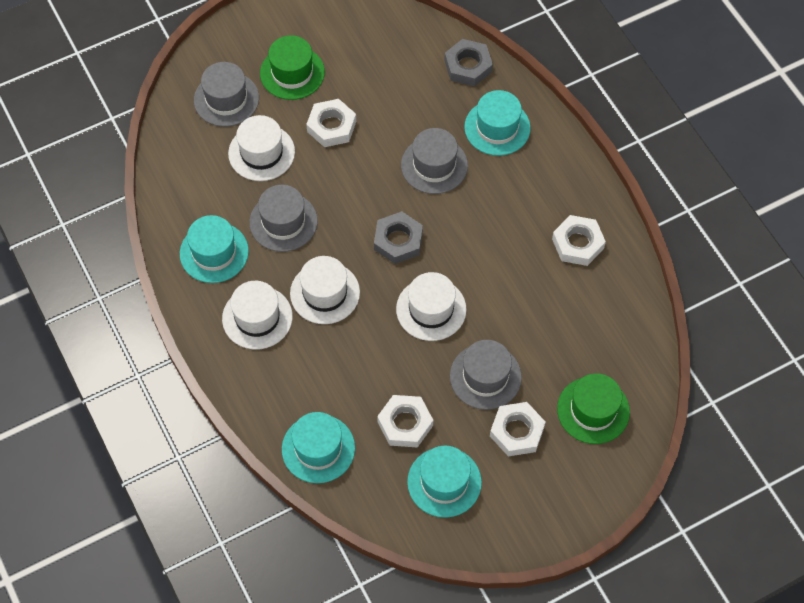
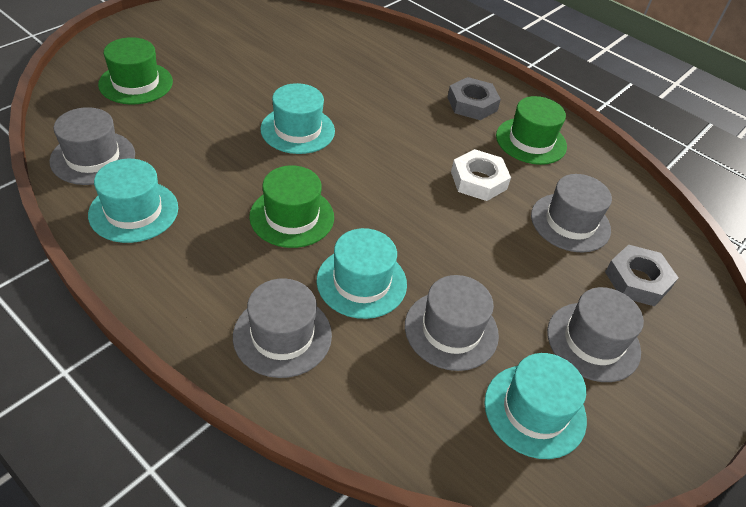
green hat: [260,35,325,100] [557,373,630,444] = 2 -> [98,37,173,105] [249,165,334,248] [496,96,567,165] = 3
grey hat: [194,62,259,127] [249,185,318,252] [401,128,468,194] [450,340,522,410] = 4 -> [49,107,135,185] [233,278,332,378] [405,275,499,371] [531,174,612,253] [547,287,644,382] = 5
white hat: [222,281,293,350] [228,115,295,181] [290,256,360,324] [396,272,466,341] = 4 -> none = 0
white nut: [306,99,356,147] [377,395,433,447] [490,402,546,457] [552,215,606,266] = 4 -> [451,149,511,201] = 1

